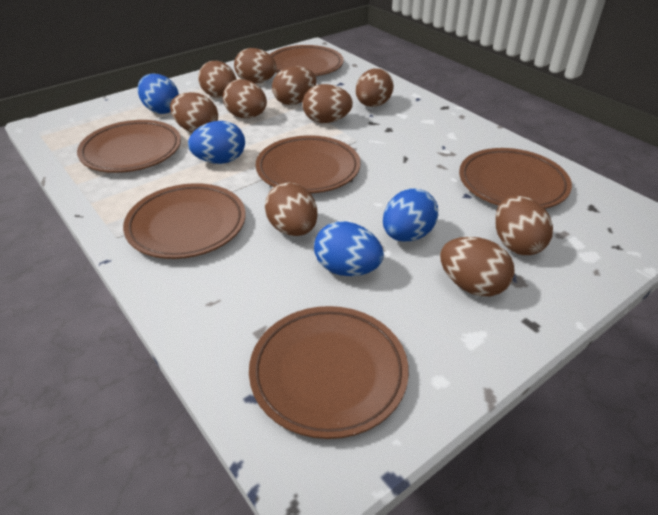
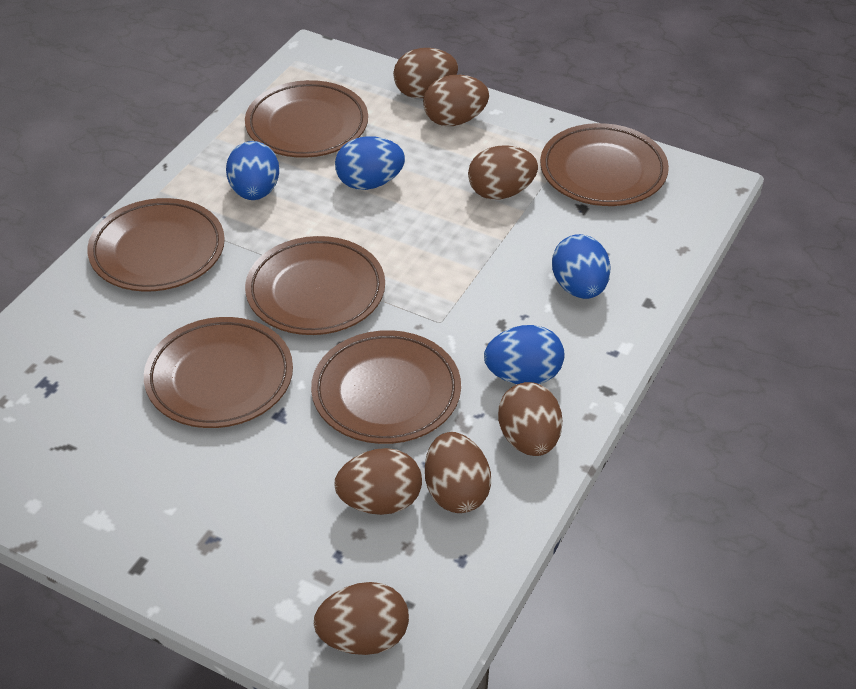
brown egg: [170,92,218,133] [198,61,237,98] [223,79,267,118] [234,48,277,83] [265,182,318,236] [272,66,316,105] [302,84,353,123] [356,68,394,107] [440,237,514,297] [495,195,553,255] = 10 -> [314,582,409,655] [334,448,422,515] [393,48,458,98] [423,75,489,126] [425,432,491,513] [468,145,538,200] [498,382,562,456] = 7

